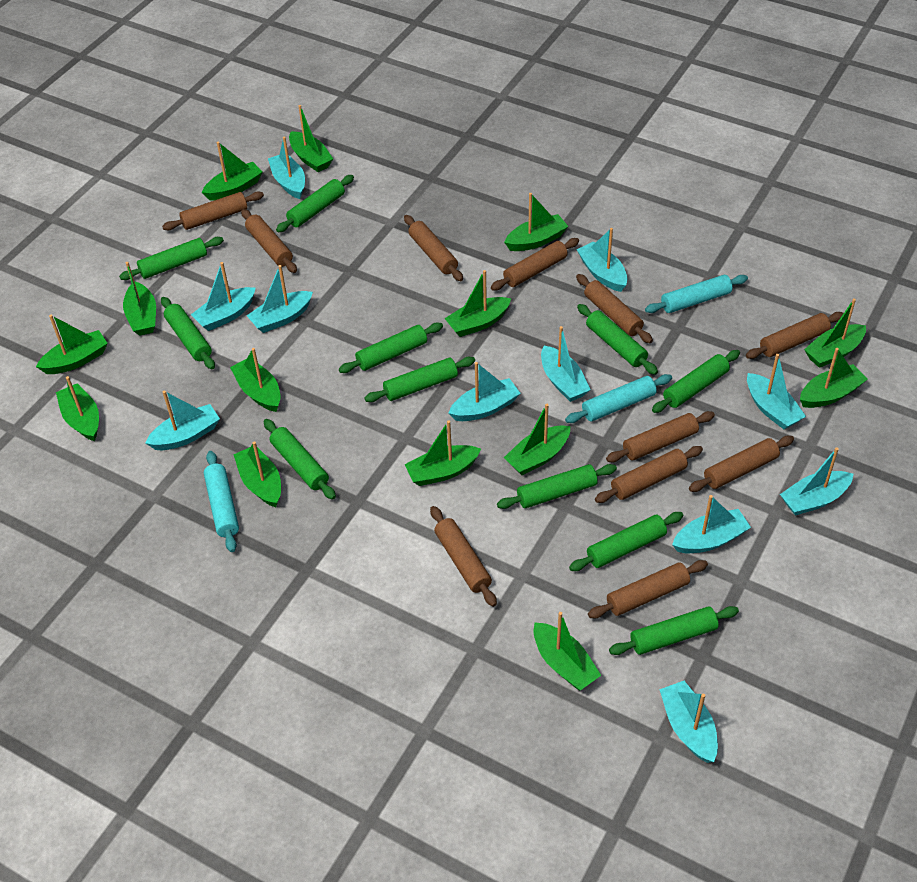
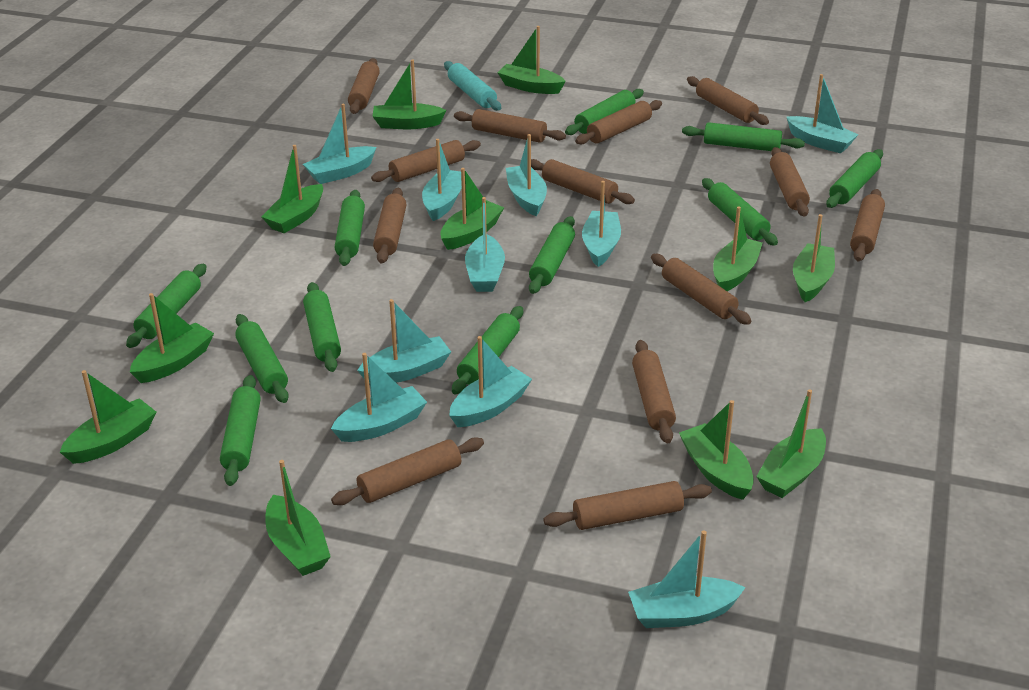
brown rolling pin: [162,191,264,230] [241,209,297,273] [404,215,463,281] [430,506,497,607] [491,238,579,290] [576,274,653,343] [588,560,708,618] [595,446,703,503] [606,411,715,462] [689,436,794,492] [746,312,844,359] = 11 -> [331,437,484,505] [348,58,380,114] [371,140,481,182] [373,188,406,264] [454,109,566,143] [531,159,635,204] [543,481,712,530] [575,100,662,144] [632,340,676,443] [651,254,751,325] [687,76,769,125] [770,147,810,217] [850,189,885,261] = 13
green boat: [36,315,108,374] [56,376,99,441] [123,262,156,335] [202,142,263,200] [230,348,280,412] [233,441,281,507] [289,105,333,172] [405,420,481,486] [444,270,511,337] [504,193,568,251] [504,404,570,475] [533,612,601,690] [800,348,868,408] [804,298,866,368] = 14 -> [60,370,156,464] [130,293,214,383] [261,145,323,233] [265,460,331,576] [372,60,447,129] [440,168,504,250] [497,26,566,94] [679,400,754,500] [713,206,762,291] [756,389,826,498] [793,214,835,302] = 11
turquoise boat: [145,391,220,450] [191,262,255,331] [246,265,313,333] [268,137,305,199] [449,362,521,421] [541,326,591,402] [576,228,627,292] [659,681,718,763] [672,495,751,553] [747,354,806,429] [780,447,853,516] = 11 -> [303,104,376,184] [331,353,427,442] [357,299,451,384] [422,139,462,221] [449,336,532,427] [465,197,505,292] [506,134,547,216] [582,181,621,267] [628,531,746,628] [787,74,859,154] = 10
turquoise rolling pin: [204,451,239,552] [565,374,672,423] [645,275,748,313] = 3 -> [444,61,501,111] = 1

